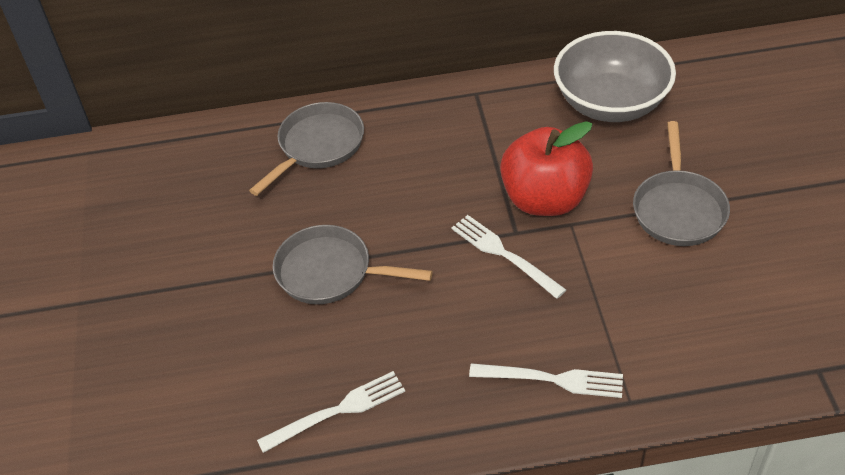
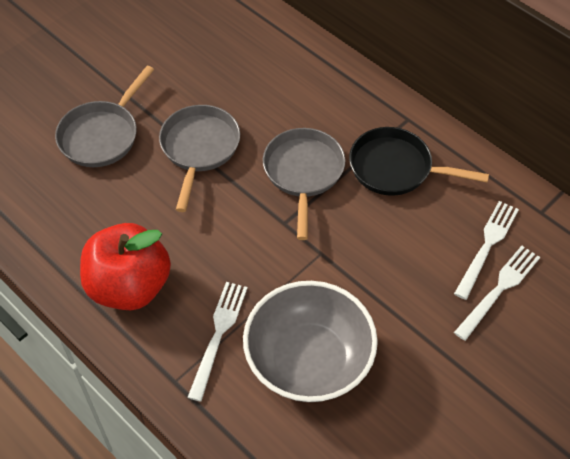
black pan: none = 0 -> [349,127,489,196] = 1

